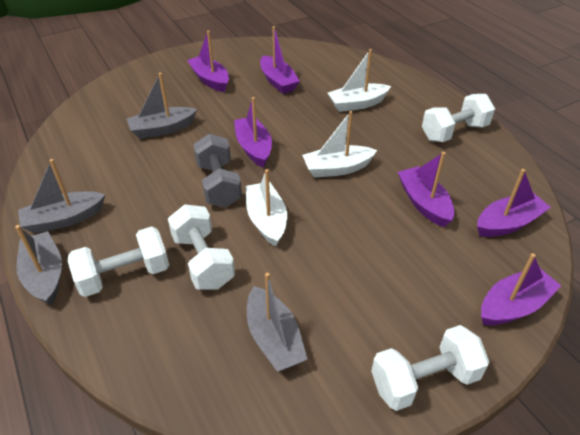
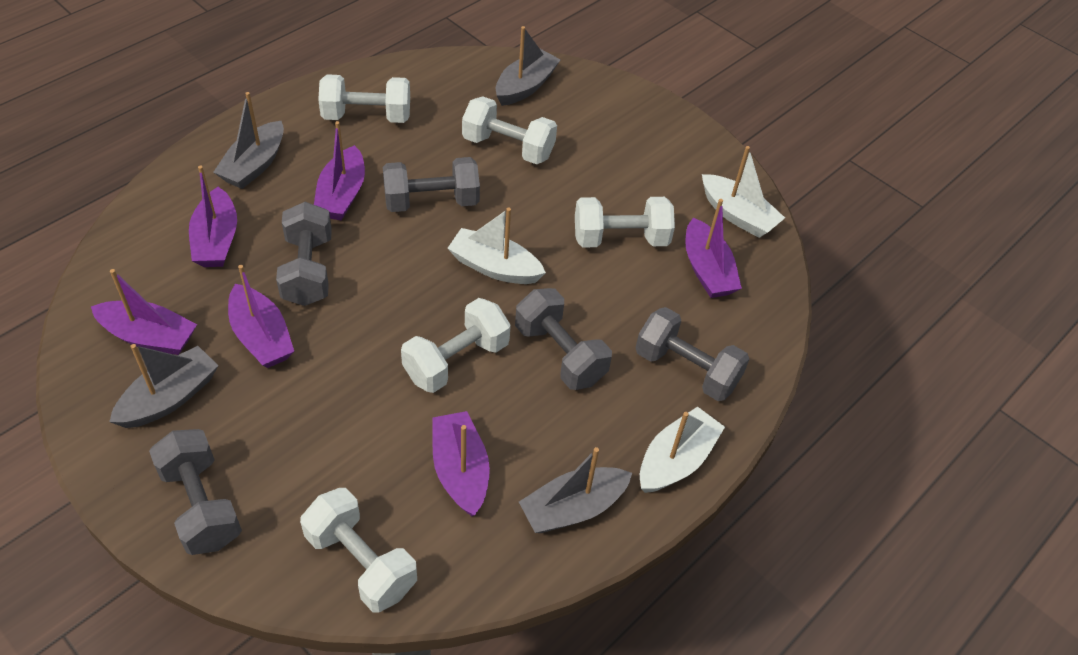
grey dumbbell: [193,134,242,208] = 1 -> [149,429,242,555] [276,202,332,306] [383,157,480,212] [515,288,612,390] [636,307,749,401] = 5
white dumbbell: [68,226,169,297] [168,204,235,290] [371,325,489,411] [422,94,495,142] = 4 -> [300,488,417,613] [318,74,410,123] [401,298,511,393] [462,96,557,164] [575,197,675,247] = 5

